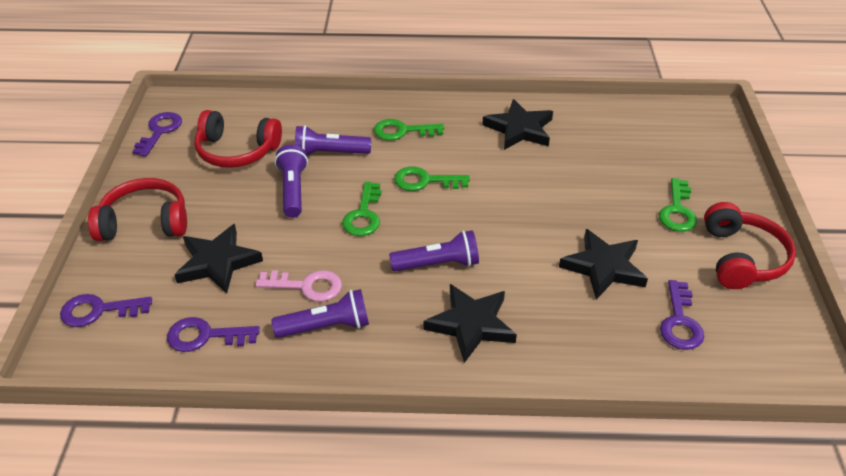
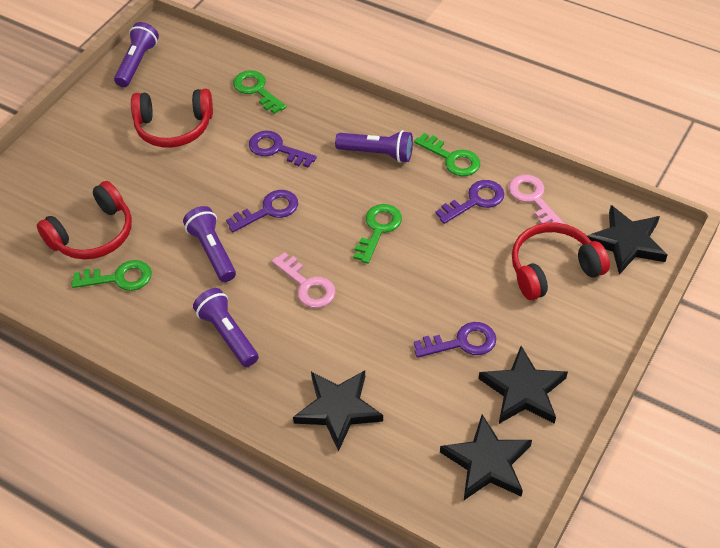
pink key: [255,270,342,302] = 1 -> [272,252,336,308] [508,175,564,224] = 2

